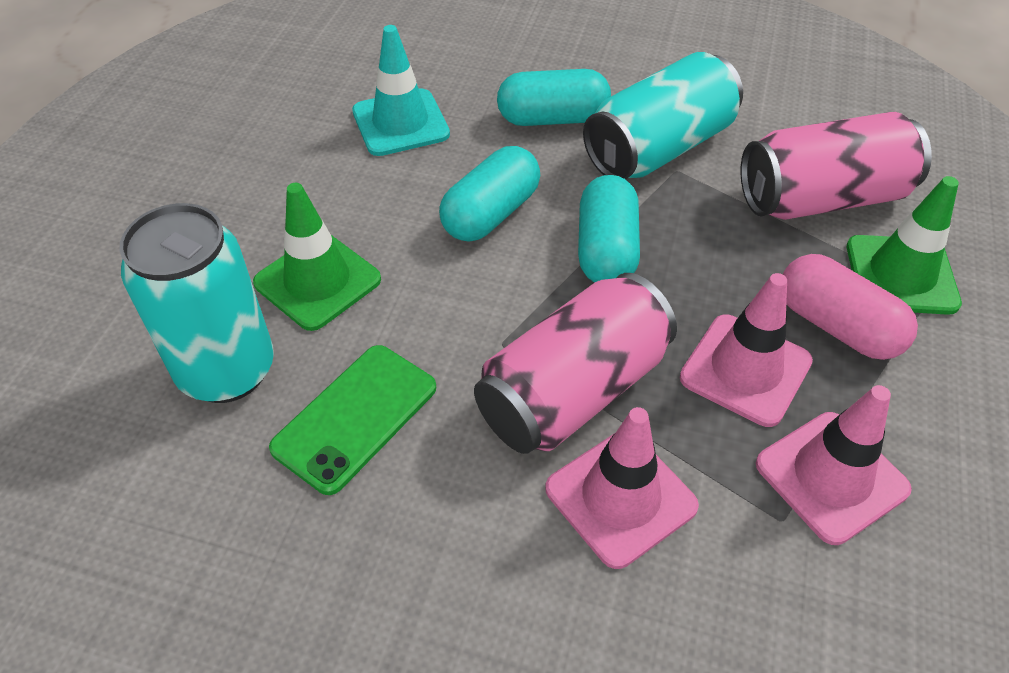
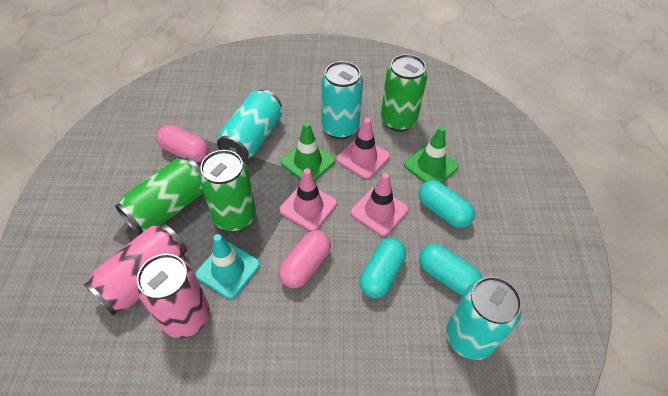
green can: none = 0 -> [115,158,204,235] [199,150,256,232] [381,54,427,132] = 3
green phone: [269,345,436,495] = 1 -> none = 0
pink capsule: [783,254,918,360] = 1 -> [156,125,209,163] [279,230,331,288] = 2
turquoise can: [120,203,274,403] [583,52,743,179] = 2 -> [217,89,282,162] [322,61,363,139] [446,276,522,360] = 3

